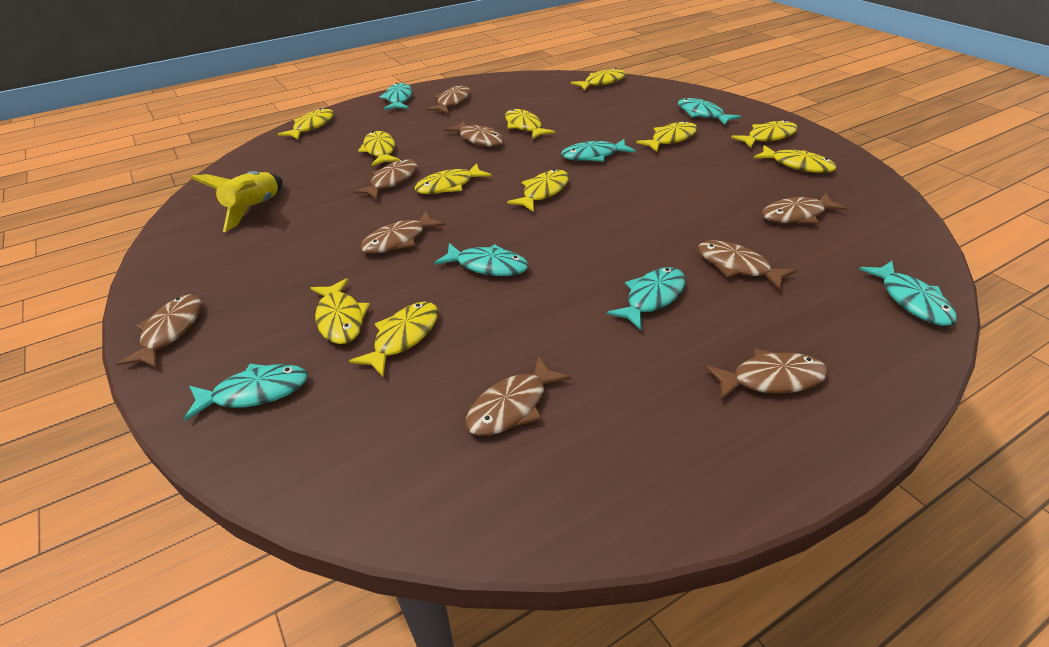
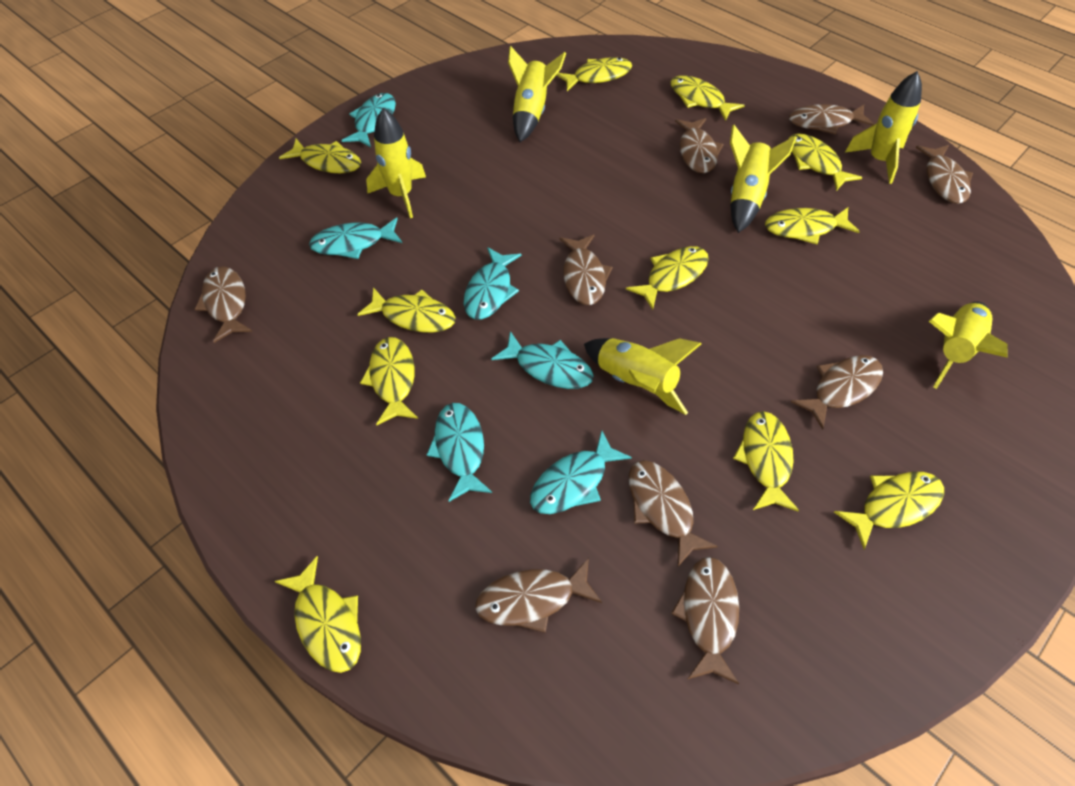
turquoise fish: [184,364,308,421] [379,83,412,110] [434,243,529,276] [561,139,635,162] [607,267,686,330] [678,98,741,125] [859,261,957,326] = 7 -> [309,217,402,259] [341,93,396,147] [427,403,492,502] [464,247,522,319] [492,331,594,389] [530,431,632,514] = 6
yellow rocket: [191,171,283,232] = 1 -> [366,108,426,218] [508,46,566,142] [584,338,701,415] [730,125,797,233] [845,71,922,184] [929,302,1008,389] = 6

